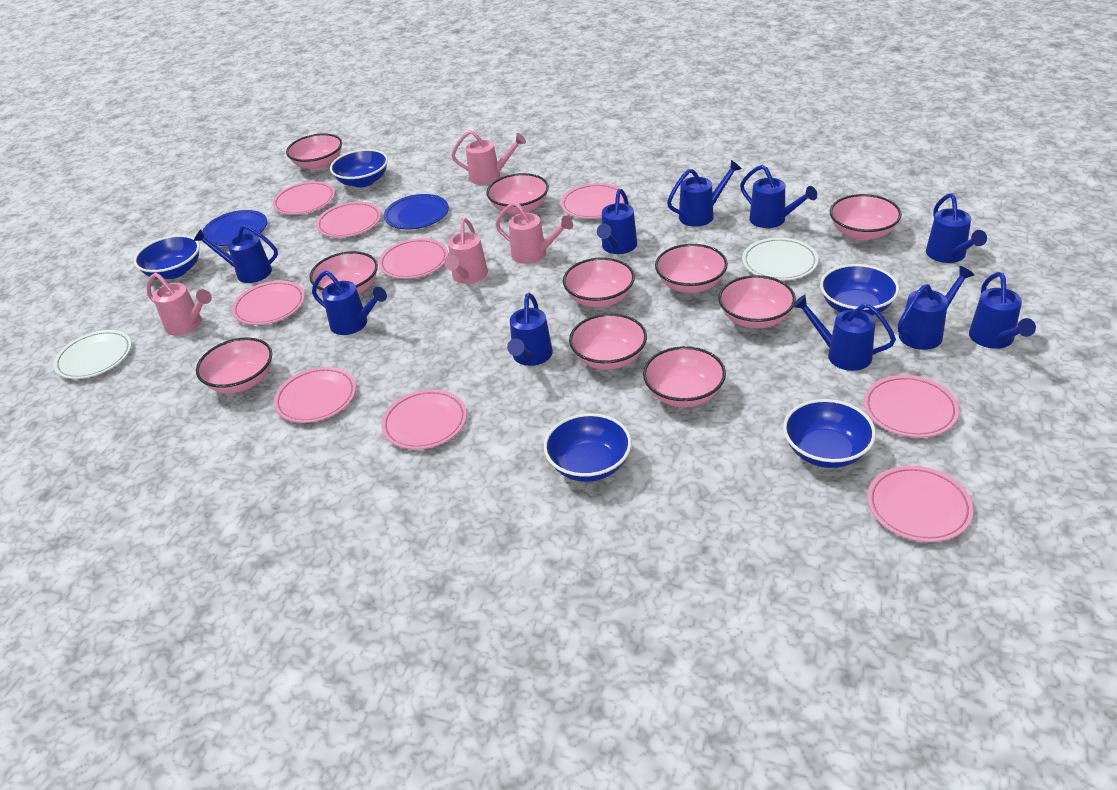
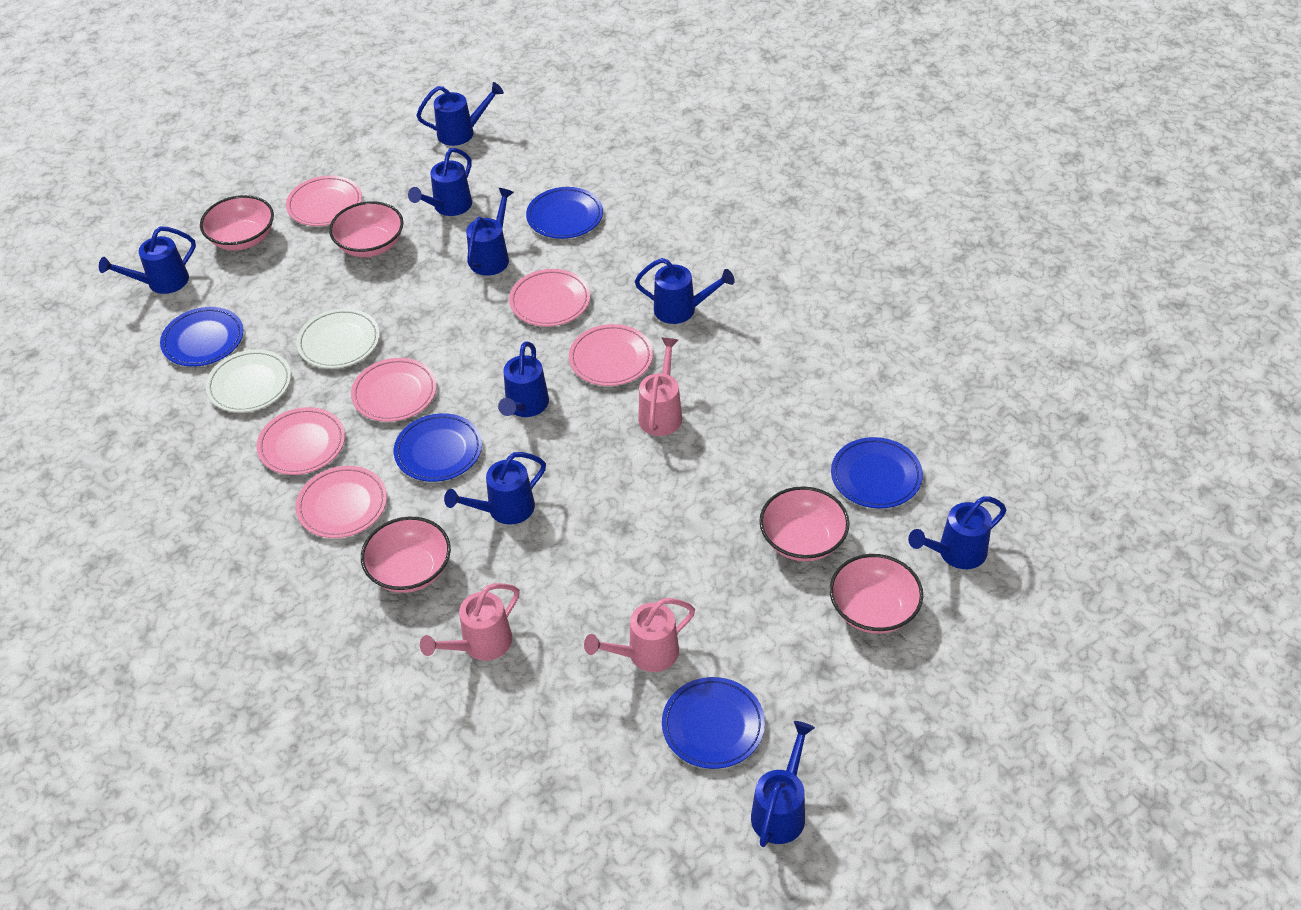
blue bowl: [134,235,200,279] [330,149,388,188] [544,413,631,482] [783,399,876,468] [820,264,899,315] = 5 -> none = 0
blue plate: [202,210,267,246] [384,194,449,229] = 2 -> [160,307,243,367] [394,413,482,482] [526,187,603,239] [662,677,765,769] [831,437,923,509] = 5
blue watering can: [194,224,278,283] [312,271,387,335] [507,293,553,366] [597,189,637,254] [667,160,742,227] [740,165,817,228] [792,295,896,371] [897,266,974,350] [926,193,987,263] [969,272,1036,349] = 10 -> [99,226,196,294] [408,148,472,216] [416,82,504,146] [444,452,546,525] [466,188,514,276] [498,342,549,417] [635,258,735,324] [751,721,815,847] [908,496,1006,569] = 9
pink bowl: [196,337,272,393] [286,133,342,170] [309,251,378,294] [487,173,549,215] [563,257,635,307] [569,313,647,370] [643,346,726,407] [655,244,728,293] [718,275,796,328] [830,194,902,240] = 10 -> [200,195,274,251] [329,201,403,257] [361,517,451,593] [759,486,850,561] [830,554,923,634] = 5
pink plate: [232,281,305,325] [272,181,335,215] [274,367,356,423] [316,202,381,238] [379,238,448,279] [381,389,467,450] [561,183,627,219] [864,375,959,438] [867,466,973,542] = 9 -> [257,407,345,475] [286,175,362,226] [296,466,387,538] [351,358,437,422] [509,269,590,326] [569,324,653,386] = 6
pink watering can: [146,273,212,336] [444,218,488,284] [451,130,526,185] [496,202,573,264] = 4 -> [420,583,519,661] [584,598,695,672] [638,338,682,436] = 3

